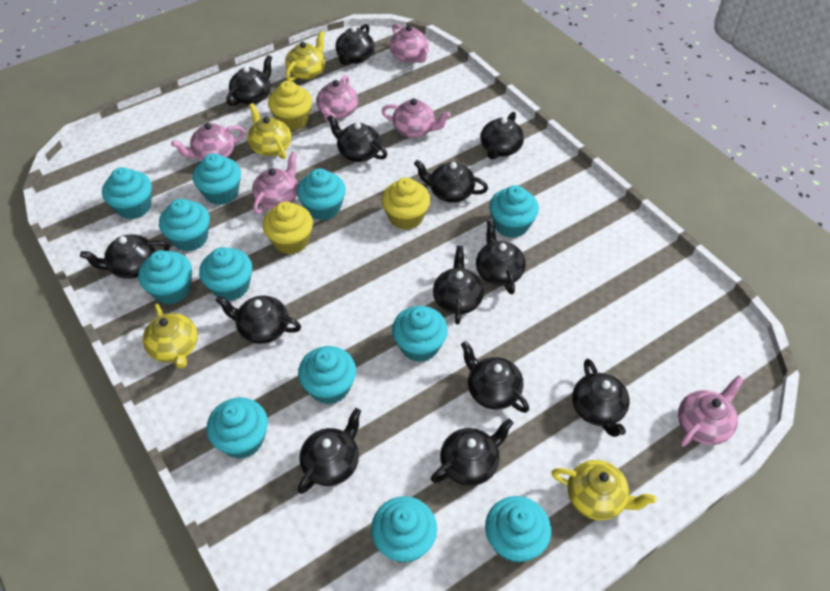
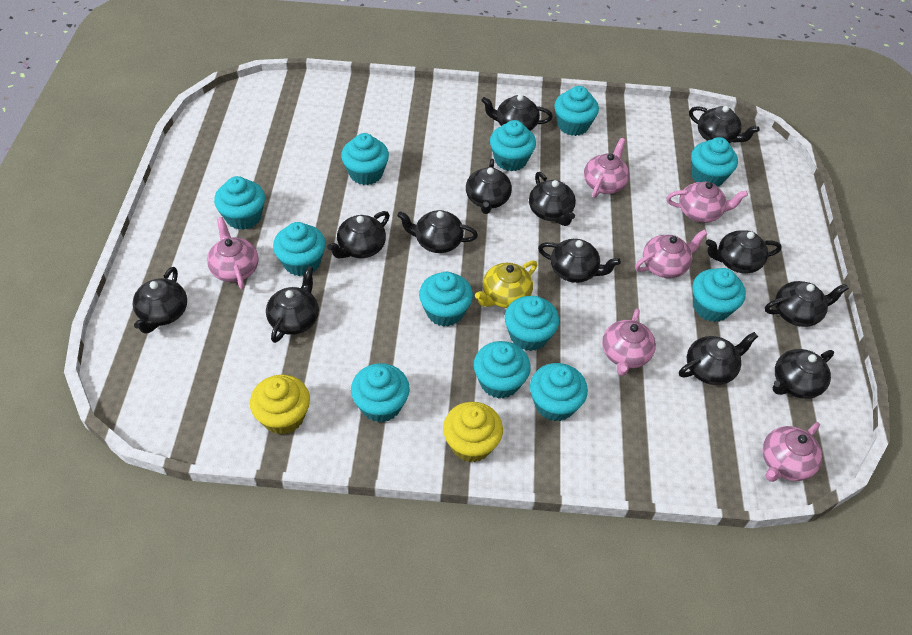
yellow cupcake: [263,202,313,255] [268,81,312,130] [382,178,431,230] = 3 -> [250,375,310,434] [443,402,503,462] = 2
yellow teapot: [143,304,198,369] [247,103,292,159] [285,31,325,81] [551,460,656,520] = 4 -> [475,260,537,308] = 1

